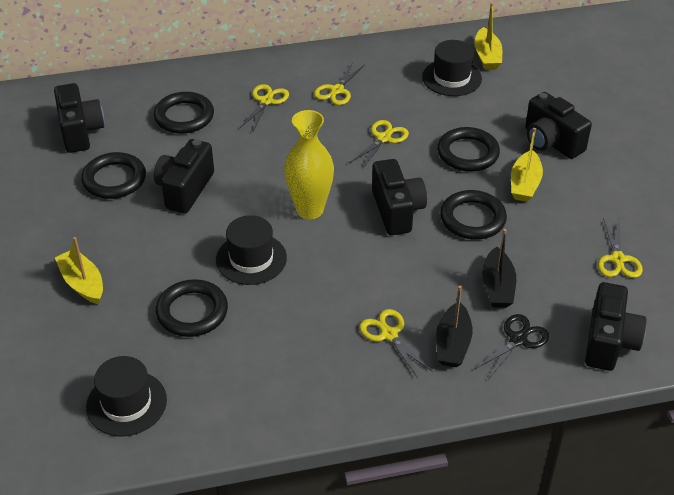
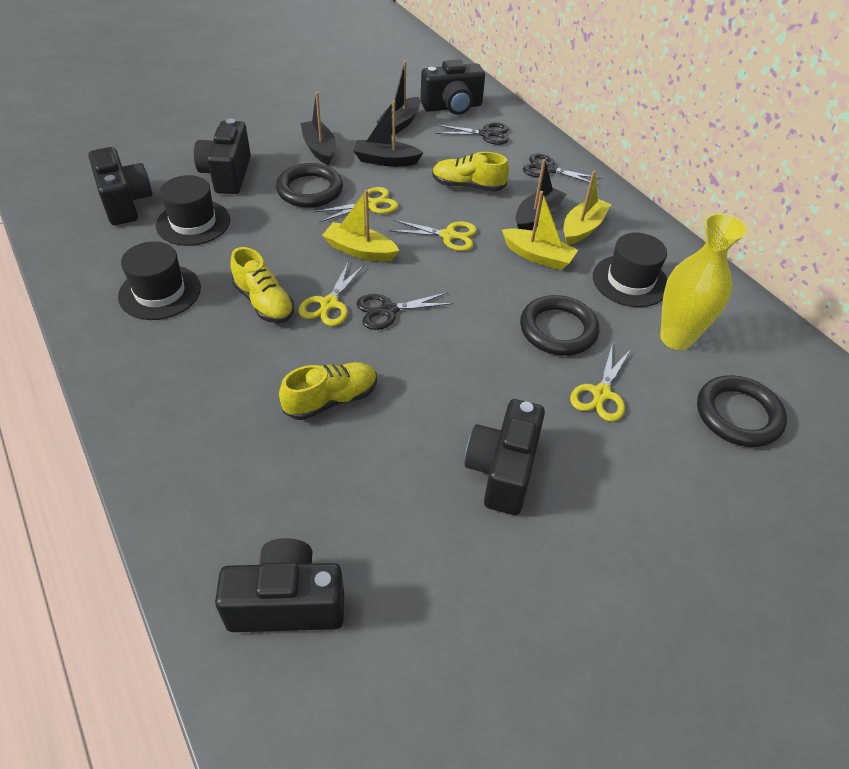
black boat: [436,286,472,367] [482,229,516,308] = 2 -> [301,92,336,165] [353,100,423,167] [377,61,420,134] [515,159,567,230] = 4
black ring: [81,152,146,199] [154,92,214,134] [156,279,228,337] [437,127,500,172] [440,190,507,240] = 5 -> [276,163,343,208] [520,295,599,356] [697,375,787,447] = 3
black scissors: [474,314,549,380] = 1 -> [356,292,454,330] [435,123,509,145] [523,154,602,186] = 3
yellow scissors: [240,84,289,131] [314,62,365,105] [350,120,409,169] [359,309,433,378] [598,218,643,278] = 5 -> [298,261,364,326] [314,187,398,223] [389,220,477,251] [570,346,631,422] = 4
yellow shoe: none = 0 -> [230,247,294,323] [279,362,377,420] [432,152,509,191] = 3

